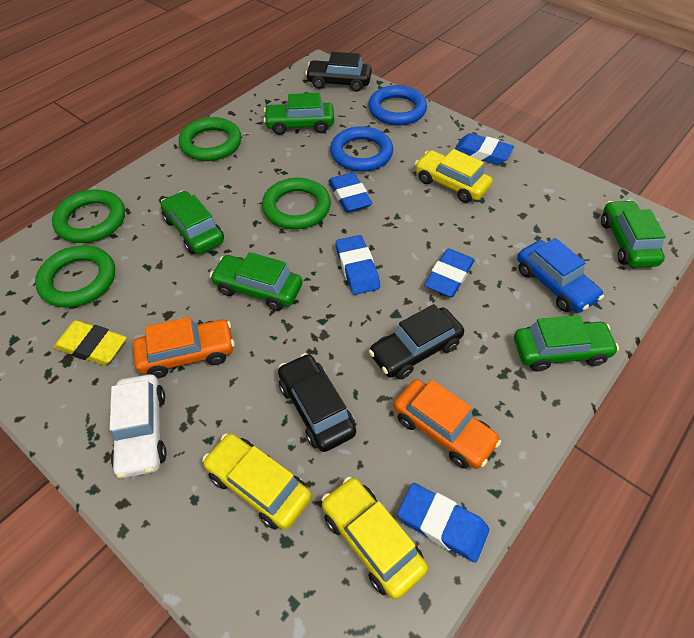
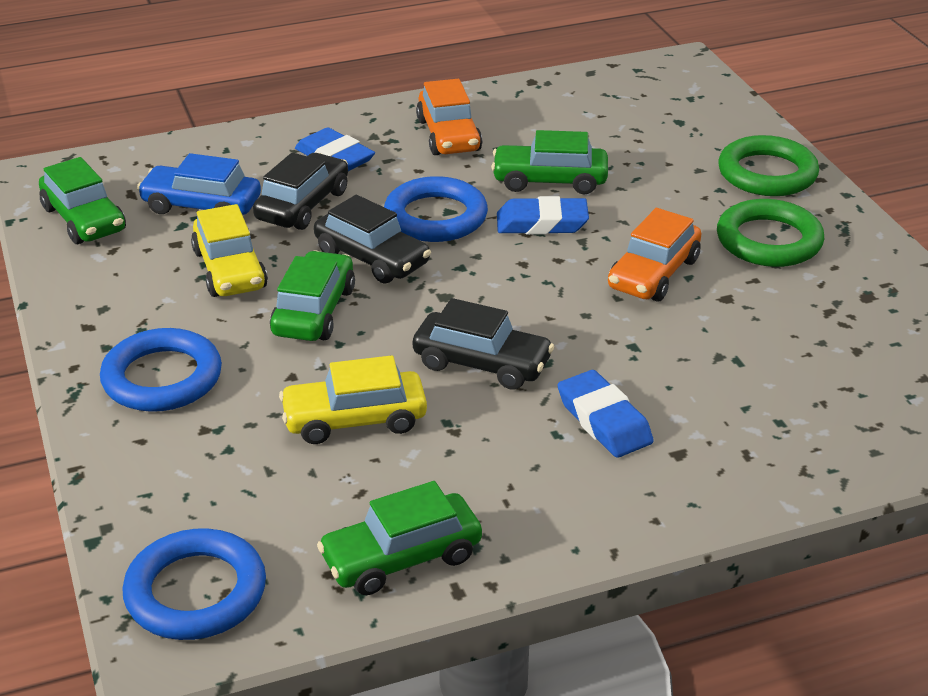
blue eraser: [329,172,373,212] [336,235,380,295] [397,483,489,563] [424,248,474,297] [455,133,514,165] = 5 -> [295,127,375,171] [497,196,589,235] [558,370,654,458] = 3
blue ring: [330,126,393,172] [368,85,427,125] = 2 -> [100,328,222,412] [122,529,266,640] [384,176,488,242] = 3
green car: [160,191,224,254] [210,252,303,311] [263,93,334,135] [514,315,619,371] [601,200,666,268] = 5 -> [39,157,126,244] [270,251,355,341] [317,481,482,595] [491,130,608,194] = 4
green ring: [35,245,115,308] [52,190,125,243] [179,117,241,161] [262,178,331,229] = 4 -> [717,199,824,267] [718,135,819,196] = 2
white car: [110,374,167,478] = 1 -> none = 0
yellow car: [202,433,312,530] [321,477,428,600] [415,149,493,203] = 3 -> [191,204,268,297] [279,355,427,444] = 2
yellow eraser: [53,320,127,365] = 1 -> none = 0

